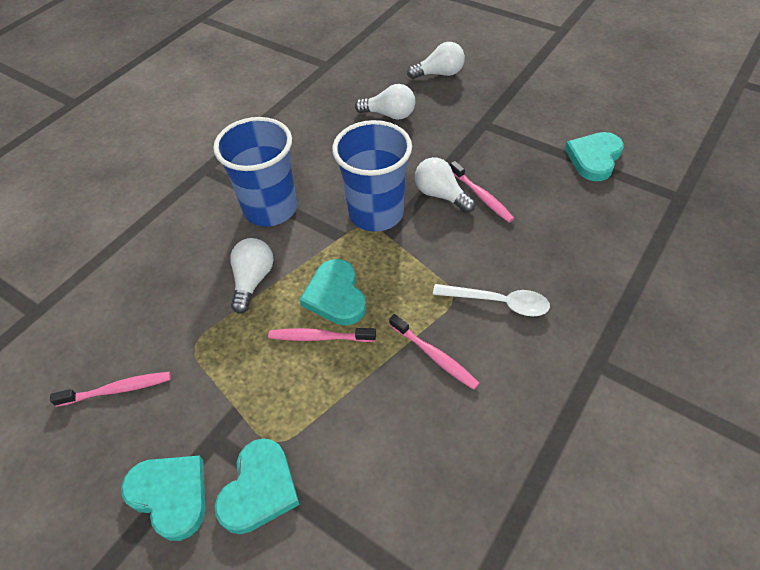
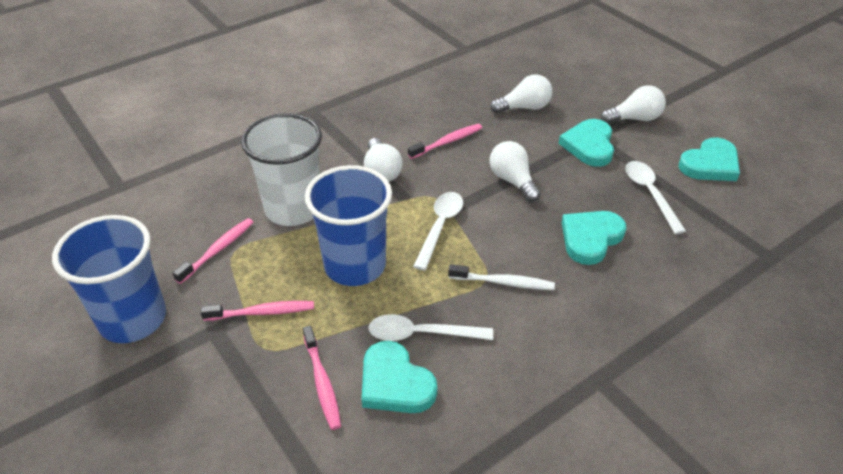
white cup: none = 0 -> [241,113,322,226] = 1
white spoon: [433,284,550,316] = 1 -> [368,314,493,341] [413,192,463,270] [625,161,686,234] = 3
white toothbrush: none = 0 -> [448,264,555,290] = 1

